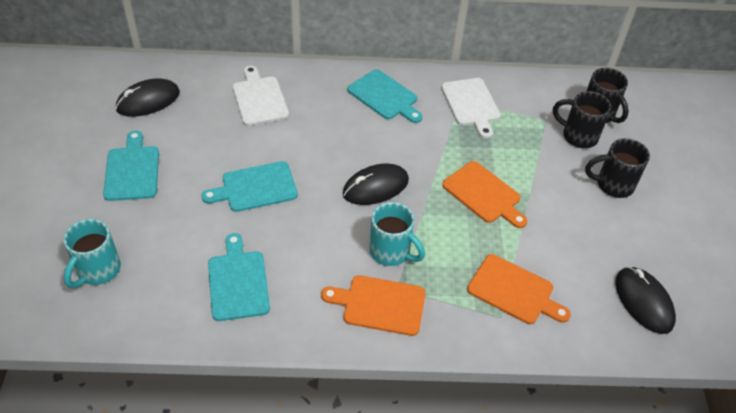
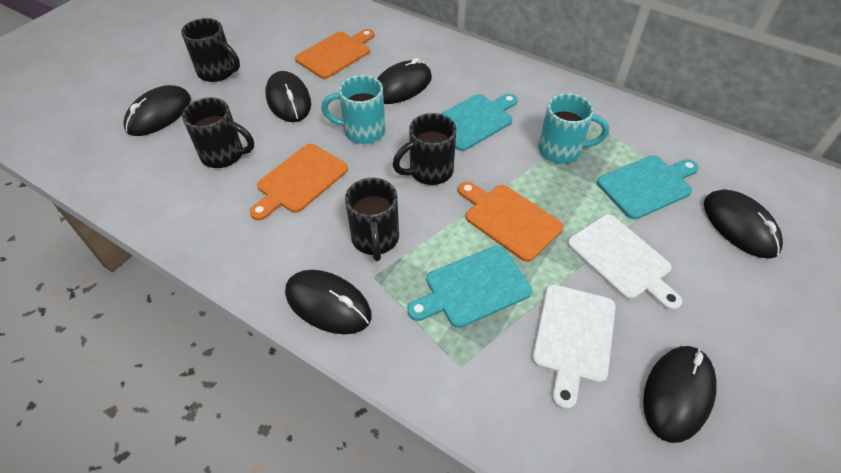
black mouse: [116,78,180,117] [343,164,409,205] [615,267,676,334] = 3 -> [124,85,191,136] [266,71,311,122] [285,270,372,334] [377,58,432,104] [643,346,717,443] [704,189,783,259] = 6
black mug: [553,91,611,148] [585,138,650,198] [587,68,629,123] = 3 -> [181,18,240,82] [182,97,254,168] [345,178,399,261] [393,113,456,185] = 4
turquoise cutting board: [103,131,159,201] [201,161,298,212] [208,233,270,321] [347,69,423,123] = 4 -> [407,246,532,328] [440,94,518,151] [597,155,699,219] = 3

